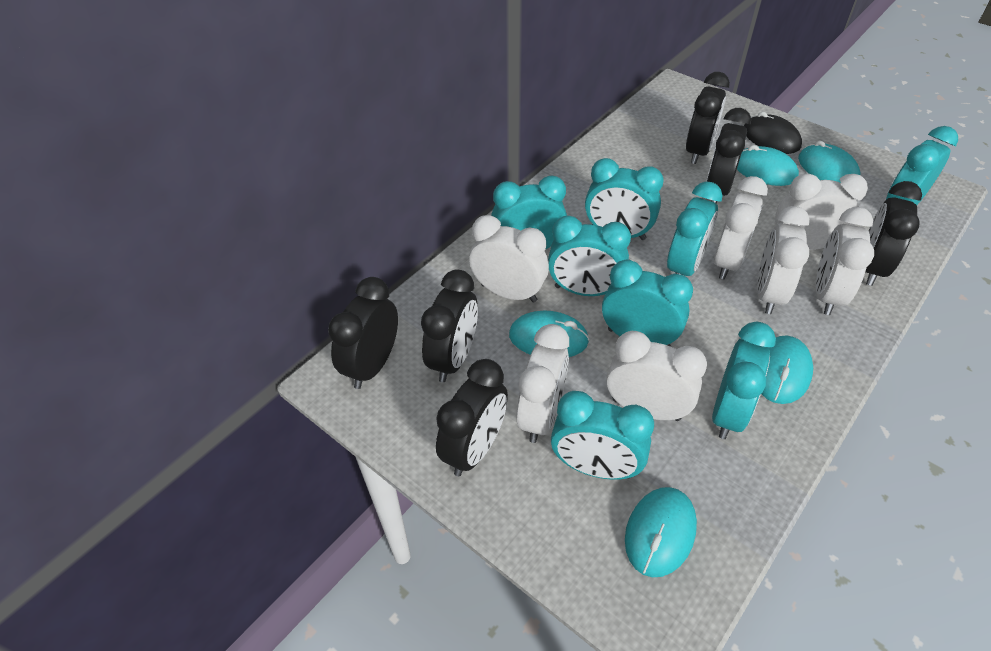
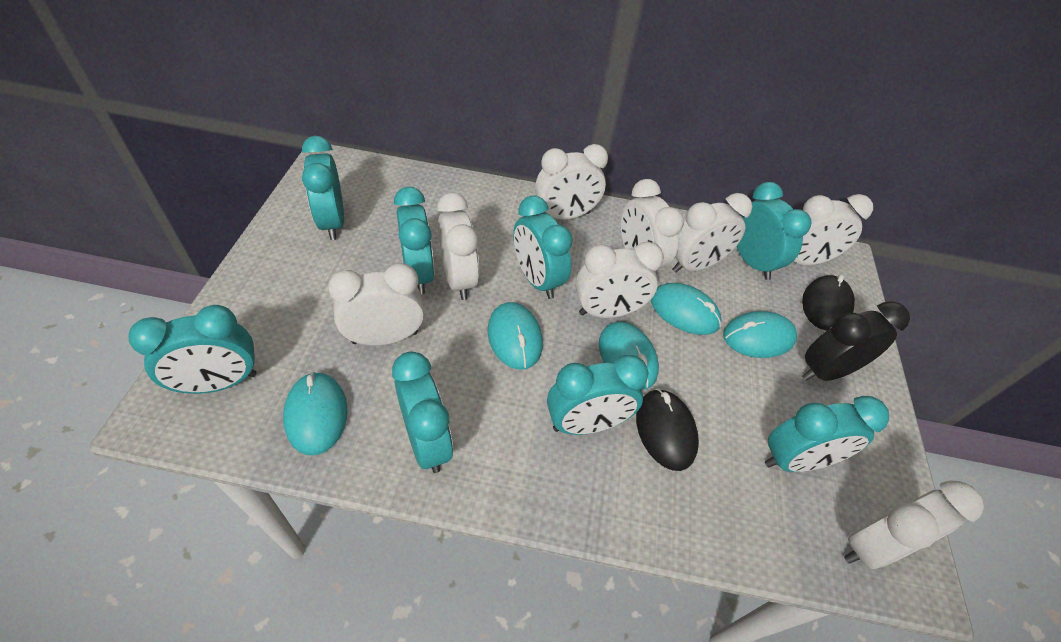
black clock: [328,277,398,389] [421,269,478,382] [436,359,508,476] [686,72,730,164] [706,108,751,204] [865,181,922,286] = 6 -> [802,301,910,381] = 1
black mouse: [744,112,802,154] = 1 -> [636,389,699,471] [802,275,855,331] = 2
white clock: [469,215,549,303] [517,324,569,443] [606,331,707,421] [714,176,768,280] [757,206,810,314] [775,174,868,250] [816,207,874,315] = 7 -> [328,263,424,345] [437,193,479,300] [535,144,608,220] [575,242,664,318] [620,179,684,268] [672,193,752,273] [794,194,873,265] [844,480,984,569] = 8

